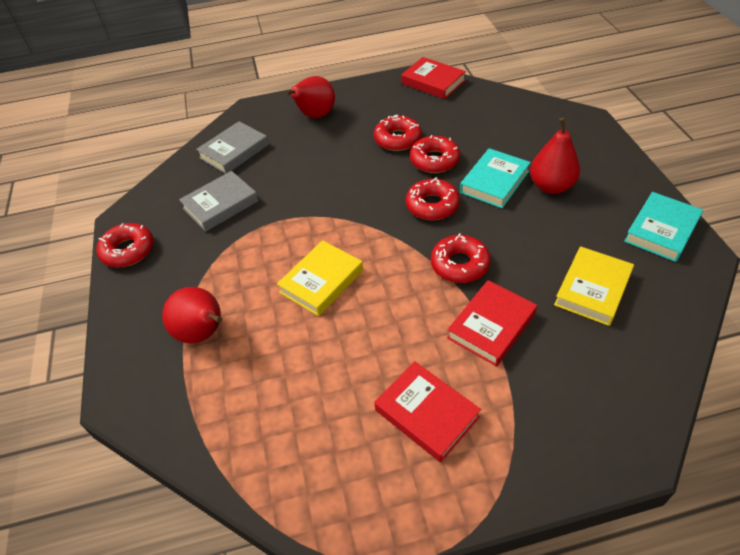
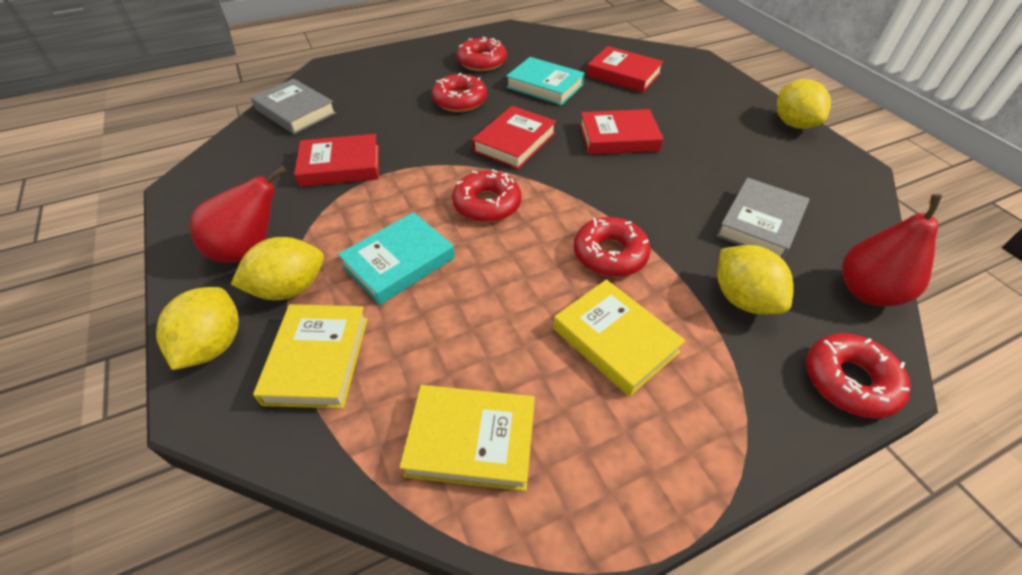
red book: [374,361,481,462] [401,57,466,99] [447,280,537,367] = 3 -> [294,134,379,187] [472,106,556,169] [580,109,664,155] [586,46,664,93] = 4
red pear: [162,287,222,343] [285,76,335,119] [530,118,580,194] = 3 -> [190,166,287,263] [842,194,942,306] = 2
yellow book: [277,240,363,316] [554,246,634,326] = 2 -> [253,304,368,409] [400,385,535,491] [553,279,686,397] = 3
yellow lemon: none = 0 -> [156,287,239,370] [230,237,324,300] [717,245,794,314] [776,79,831,129] = 4

